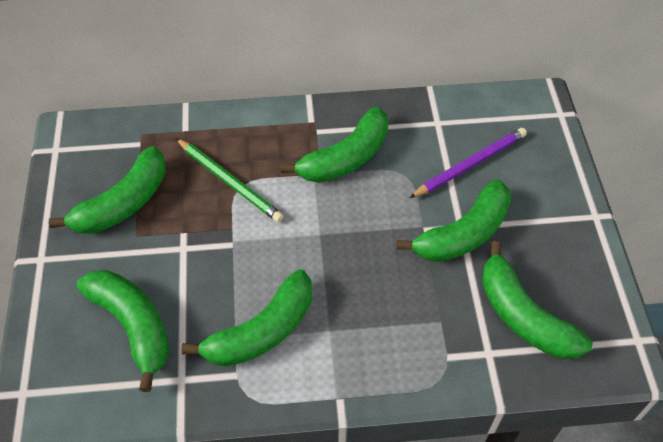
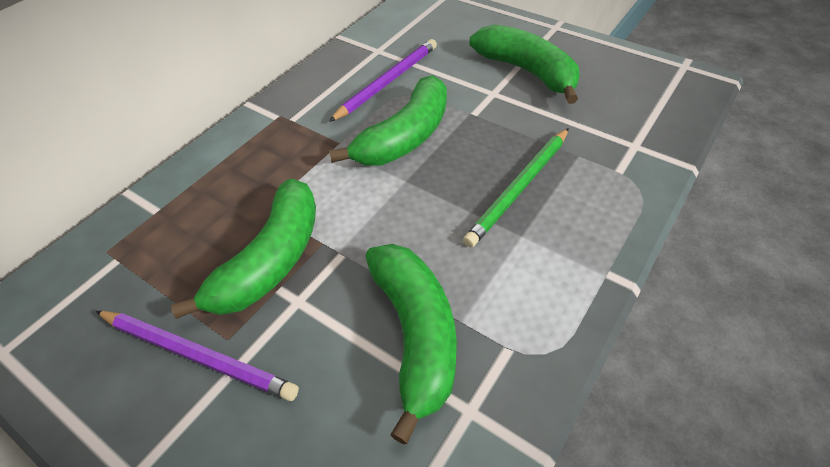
green banana: [49,146,166,234] [76,270,169,392] [181,269,312,367] [281,107,388,183] [396,179,511,262] [482,241,593,359] = 6 -> [171,179,316,319] [329,75,447,165] [366,244,457,444] [470,24,580,104] = 4
purple pencil: [409,128,527,198] = 1 -> [96,311,299,401] [329,39,437,122] = 2

